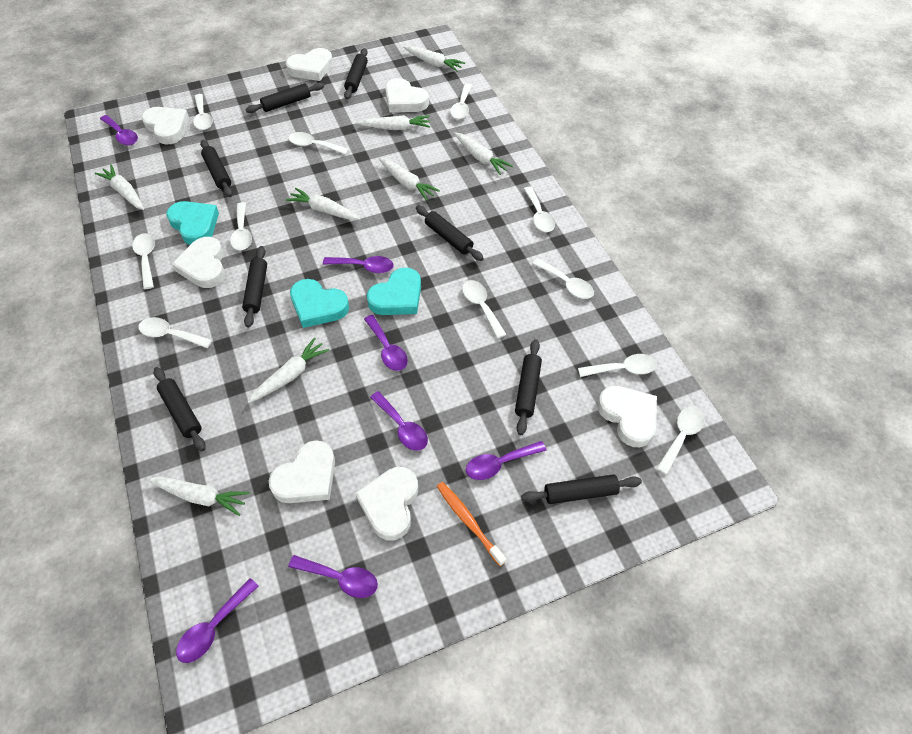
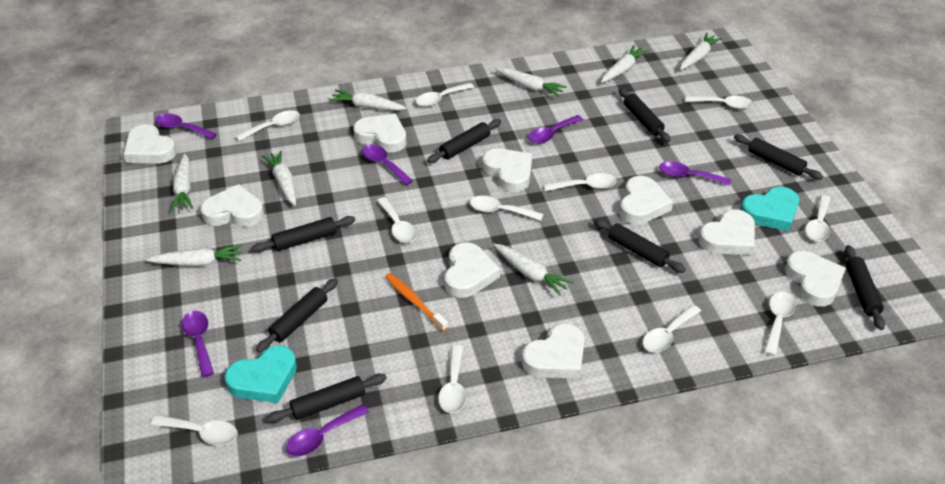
purple spoon: [100,115,138,146] [176,578,259,663] [288,555,378,598] [323,256,393,273] [364,315,408,371] [370,391,428,451] [466,441,547,480] = 7 -> [155,113,217,139] [182,311,214,377] [286,404,369,456] [362,144,413,185] [528,115,583,144] [659,161,731,186] = 6
turquoise heart: [166,201,219,245] [290,279,349,328] [367,268,421,315] = 3 -> [224,345,297,403] [740,187,799,231] = 2
white heart: [142,107,189,145] [172,237,225,288] [269,440,335,503] [286,48,333,81] [355,467,418,540] [385,78,429,112] [597,386,657,447] = 7 -> [124,124,177,164] [200,184,264,227] [353,114,407,152] [444,242,500,298] [483,148,532,192] [522,324,585,378] [619,176,673,224] [698,209,755,255] [785,251,846,307] = 9

